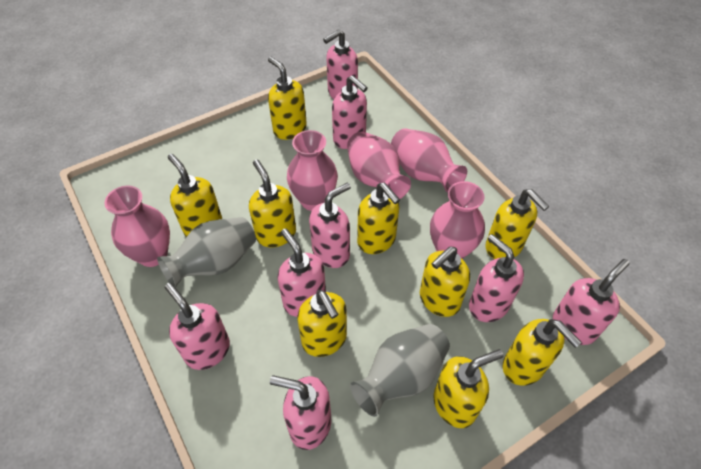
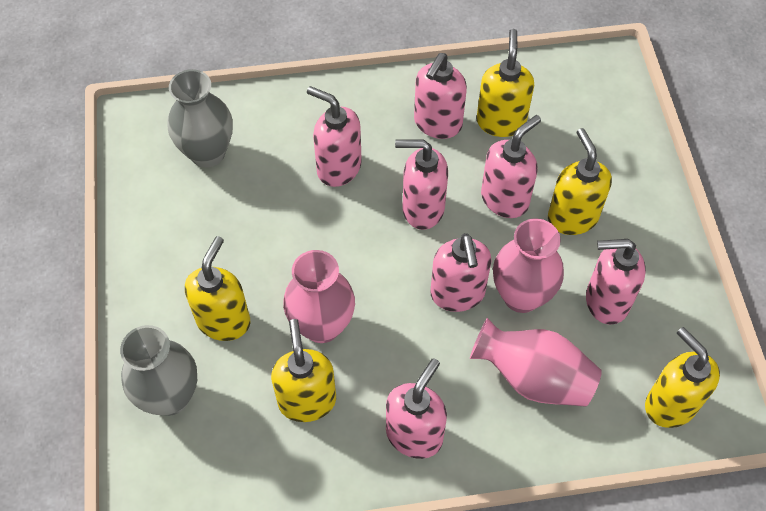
pink soap dispenser: [165,283,230,370] [270,375,331,450] [278,228,326,317] [309,183,351,268] [323,29,358,99] [332,75,368,149] [469,234,524,322] [553,259,630,345] = 8 -> [307,86,362,187] [386,358,447,459] [395,140,448,230] [414,53,467,139] [430,233,491,312] [481,115,541,218] [586,239,646,325] = 7
pink vase: [104,186,170,267] [287,130,338,211] [347,131,411,199] [391,128,467,193] [430,181,485,259] = 5 -> [283,250,355,343] [470,318,602,407] [493,219,564,313] = 3
yellow soap dispenser: [168,154,222,237] [249,159,296,247] [268,57,307,140] [297,290,347,357] [357,183,400,254] [420,247,470,317] [434,349,504,428] [485,189,549,259] [503,319,582,386] = 9 -> [185,236,250,341] [271,319,336,422] [476,29,534,137] [548,128,612,235] [645,327,720,428] = 5

